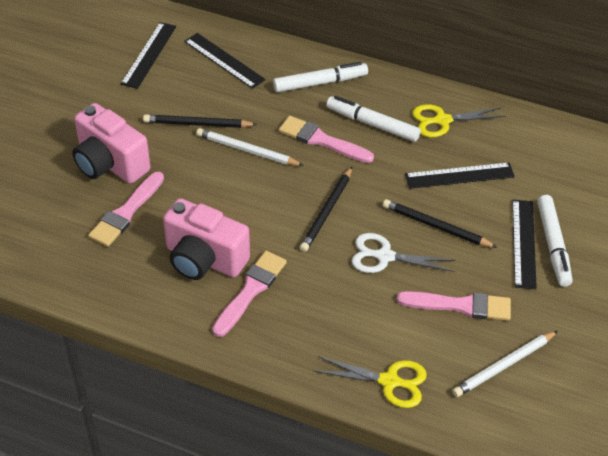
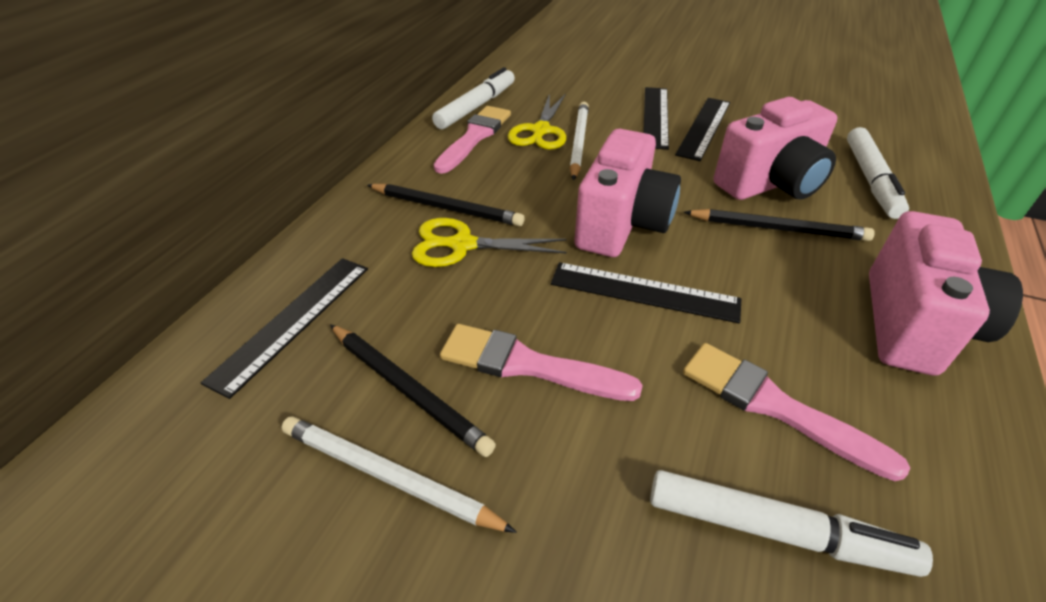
pink brush: [88,172,164,247] [212,251,287,337] [279,116,374,163] [397,291,511,321] = 4 -> [434,106,511,174] [440,324,643,401] [683,343,910,481] = 3
pink camera: [72,103,150,184] [163,198,250,280] = 2 -> [574,129,681,257] [714,97,837,200] [869,211,1023,376] = 3
white scissors: [352,233,456,273] = 1 -> none = 0

